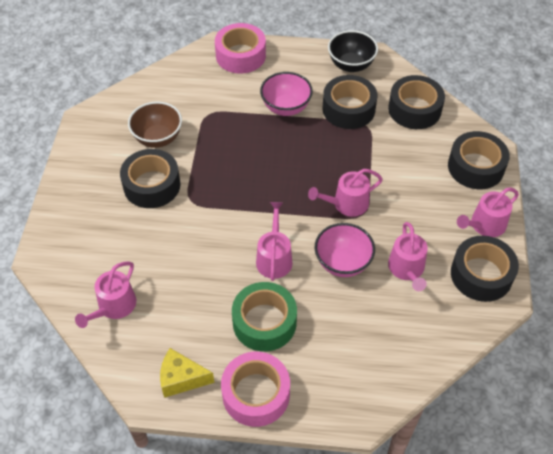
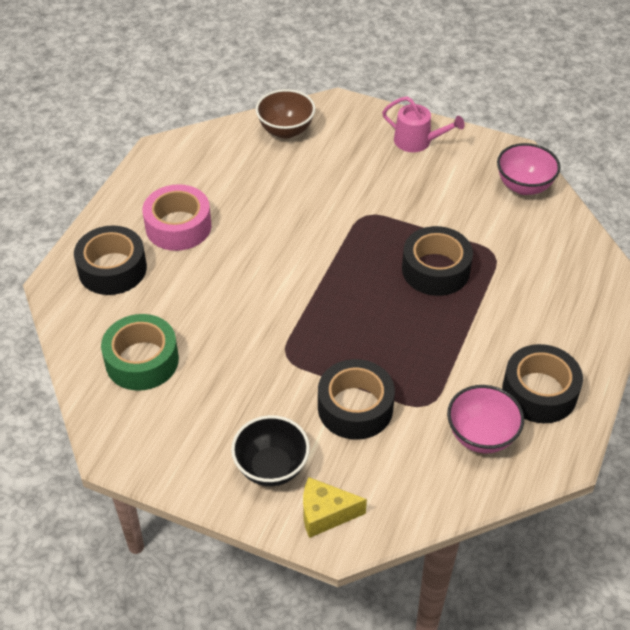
black tape: [120,149,181,208] [323,75,377,129] [388,75,445,129] [448,131,510,189] [451,236,519,302] = 5 -> [74,226,147,295] [318,359,395,440] [402,226,473,296] [502,344,583,423] = 4
pink tape: [215,23,266,74] [221,352,290,427] = 2 -> [143,184,212,251] = 1
pink watering can: [75,261,136,328] [256,202,293,281] [308,169,383,217] [388,222,428,291] [457,187,519,237] = 5 -> [382,96,464,152] = 1

